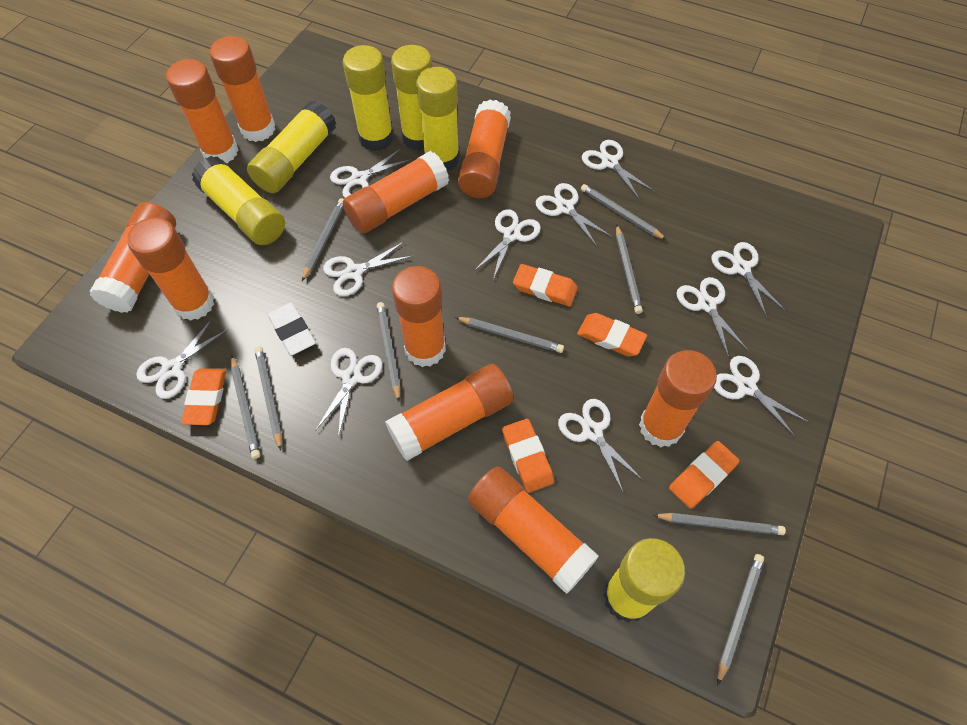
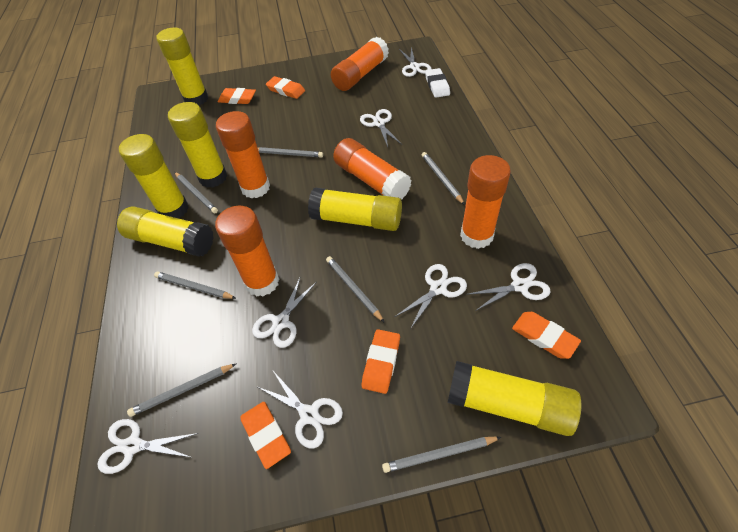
grey pencil: [231,355,260,459] [255,346,282,451] [302,198,344,281] [377,302,400,402] [455,317,564,353] [581,184,667,240] [616,225,643,314] [653,513,786,535] [717,554,764,686] = 9 -> [127,364,236,417] [154,271,236,299] [175,172,218,213] [258,147,323,158] [326,256,385,323] [382,437,501,473] [422,152,465,205] = 7
orange glue stick: [90,202,176,313] [127,217,214,321] [166,59,238,163] [210,36,276,142] [343,151,449,233] [385,364,514,461] [392,266,446,367] [458,99,511,198] [468,467,599,594] [639,350,717,447] = 10 -> [215,206,279,297] [216,111,270,198] [331,37,389,91] [333,138,412,200] [460,155,511,249] = 5
white scissors: [136,319,227,399] [315,348,382,438] [323,242,413,296] [330,148,411,198] [474,210,541,280] [536,183,612,246] [558,399,644,492] [582,140,654,200] [676,277,749,357] [711,242,785,317] [714,356,809,437] = 11 -> [97,419,199,474] [252,276,317,348] [258,371,343,449] [360,109,402,147] [395,264,467,329] [399,47,432,77] [466,263,550,311] = 7

